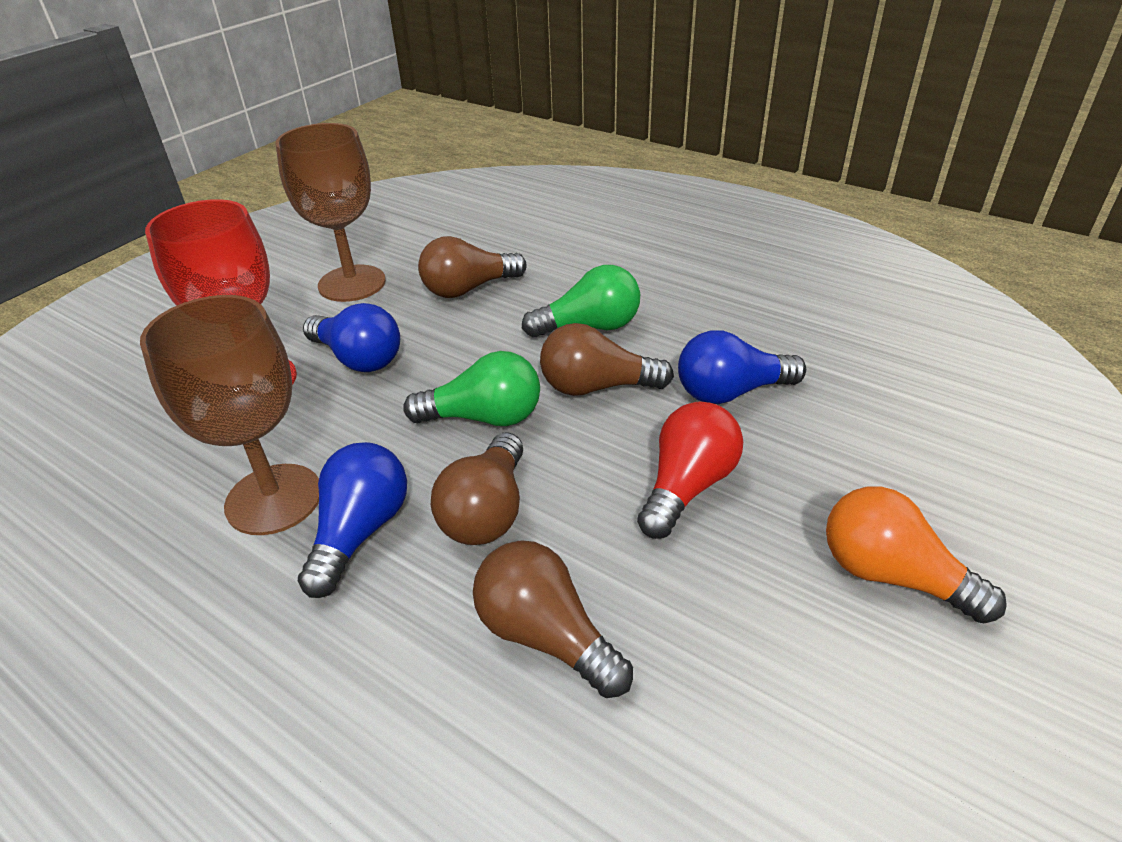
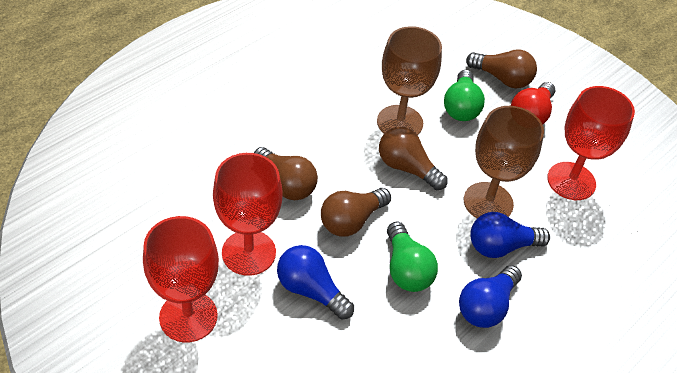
orange light bulb: [826,487,1007,623] = 1 -> none = 0
red goblet: [145,199,297,385] = 1 -> [143,216,219,342] [213,153,282,276] [547,86,635,200] = 3

